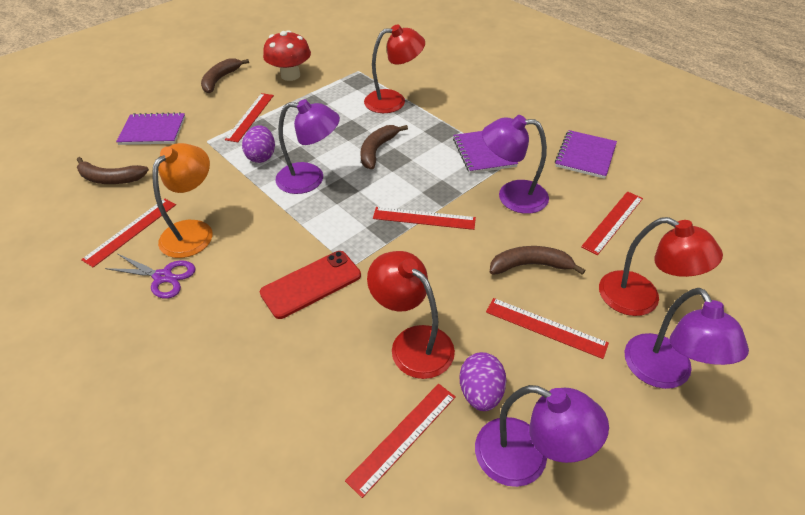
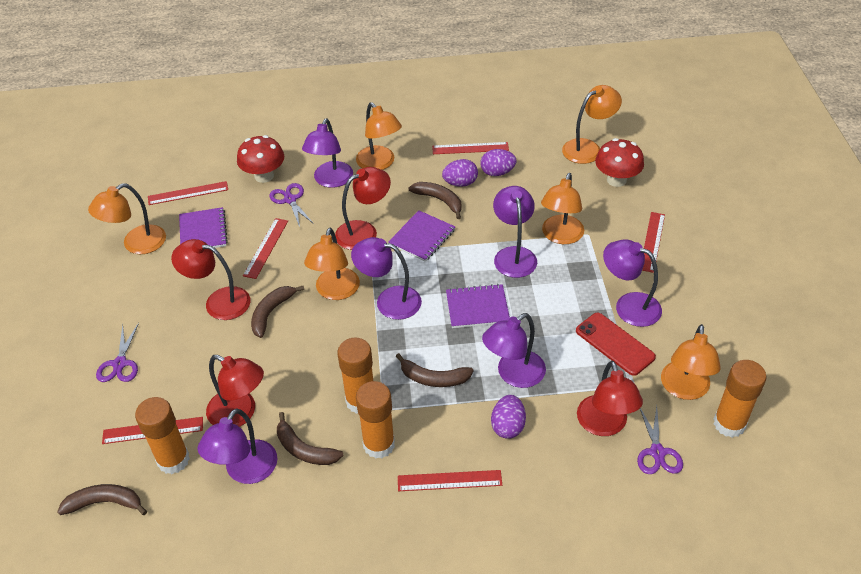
brown banana: [77,157,149,184] [201,58,249,93] [360,125,408,169] [490,246,585,275] = 4 -> [57,484,147,515] [251,286,304,338] [277,412,344,465] [396,353,474,387] [408,182,462,219] = 5
orange glue stick: none = 0 -> [135,397,190,474] [337,338,373,414] [356,381,395,459] [714,360,767,438] = 4
orange lamp: [152,143,212,258] = 1 -> [88,183,166,254] [304,228,360,300] [356,102,402,170] [541,173,584,244] [562,85,622,164] [661,324,721,400] = 6
purple egg: [242,125,275,163] [460,352,506,411] = 2 -> [442,159,478,187] [480,149,516,176] [491,395,526,439] = 3
purple lamp: [275,99,340,194] [475,385,609,487] [482,115,549,214] [625,288,749,389] = 4 -> [197,409,277,484] [302,118,353,188] [351,237,422,320] [482,313,546,388] [493,186,537,278] [603,240,662,327] = 6
purple scissors: [105,254,195,299] = 1 -> [96,323,139,382] [269,183,314,227] [637,406,683,474] = 3
red lamp: [364,24,425,113] [367,251,455,379] [599,217,723,316] = 3 -> [171,239,251,320] [206,355,264,427] [335,167,391,250] [577,361,643,436] = 4
red mushroom: [263,30,311,81] = 1 -> [237,135,284,183] [595,138,644,187] = 2

